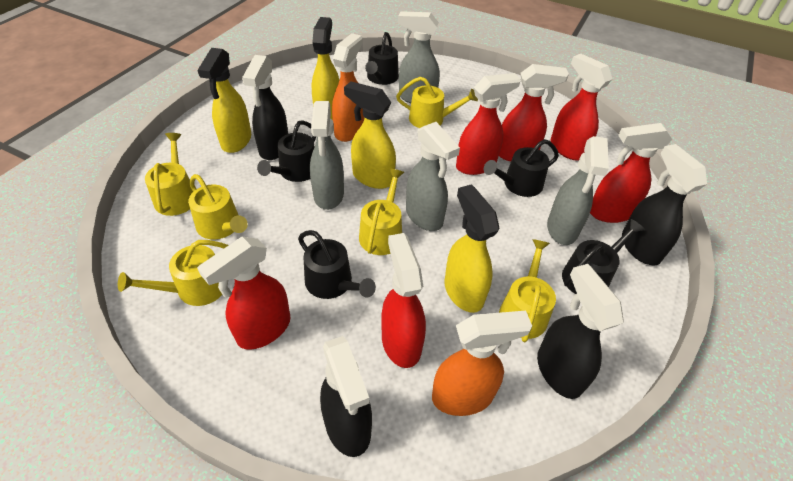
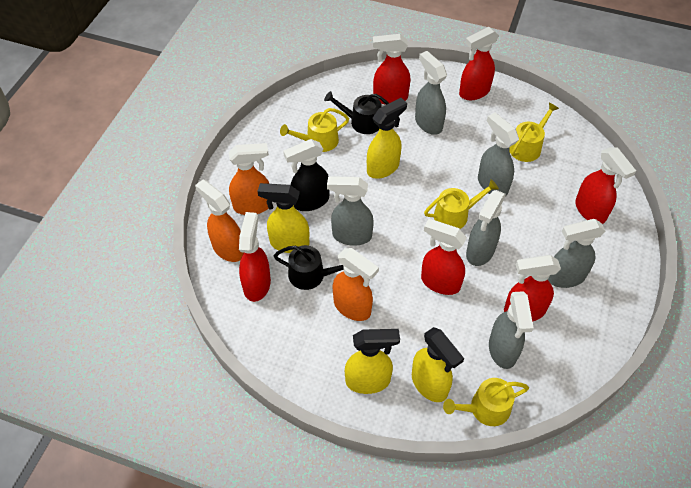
black spray bottle: [242,55,288,160] [320,336,372,457] [537,264,624,399] [622,144,707,266] = 4 -> [283,139,330,211] = 1
black watering can: [257,120,316,182] [298,230,376,299] [365,32,399,85] [484,139,559,197] [562,219,645,294] = 5 -> [274,245,344,290] [324,91,389,134] = 2
grey spray bottle: [310,101,344,210] [398,11,440,103] [406,122,460,231] [547,136,609,245] = 4 -> [327,176,374,246] [415,51,447,135] [466,190,506,266] [478,113,519,196] [489,291,534,369] [548,219,605,288] = 6
orange spray bottle: [332,33,364,142] [432,311,532,416] = 2 -> [195,180,244,262] [229,143,269,215] [333,248,379,321] = 3
yellow watering can: [118,240,228,306] [145,133,193,216] [188,174,248,240] [359,169,404,255] [396,77,478,128] [499,239,556,342] = 6 -> [280,108,349,152] [424,179,499,229] [443,378,529,426] [509,103,559,162] = 4

